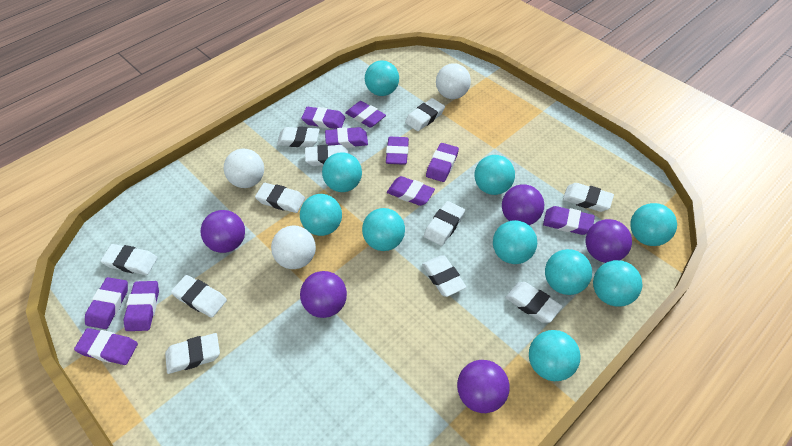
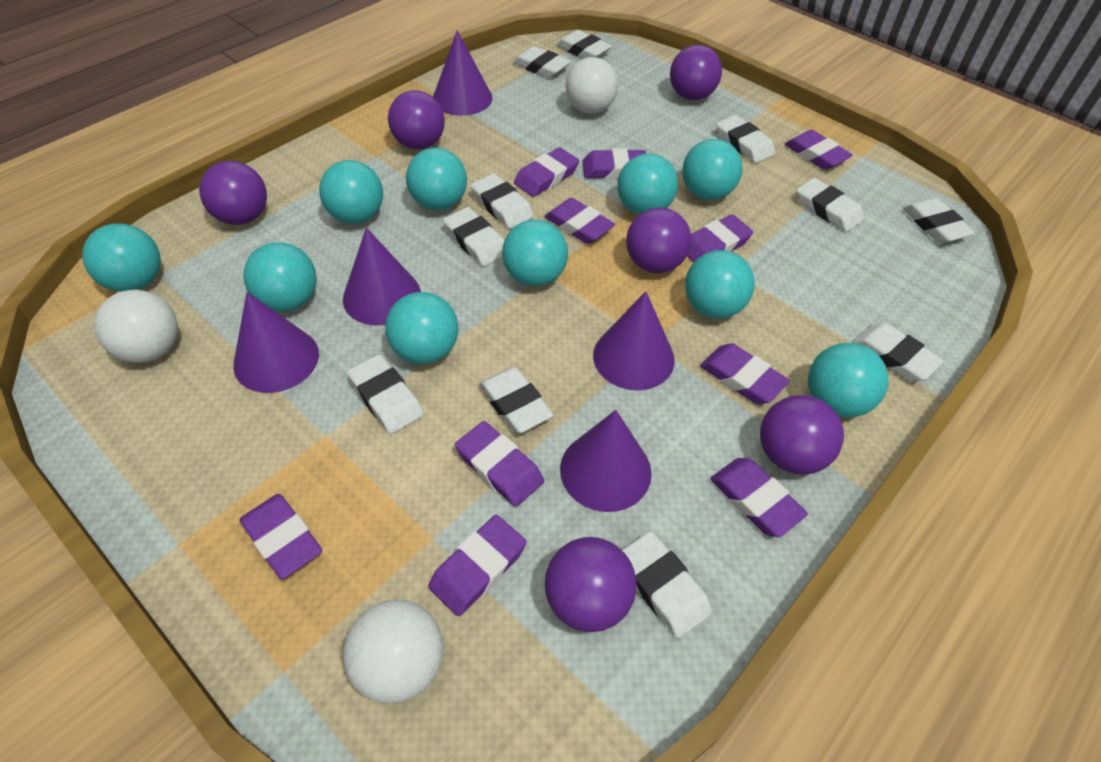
purple ball: [200,210,245,253] [300,271,347,318] [457,360,509,413] [502,184,544,225] [586,219,632,263] = 5 -> [199,161,267,225] [388,90,445,149] [545,537,637,632] [626,208,691,273] [670,45,722,100] [760,395,844,475] = 6
purple cone: none = 0 -> [233,292,319,393] [343,227,421,325] [433,30,492,116] [560,410,652,512] [593,291,675,390] = 5

